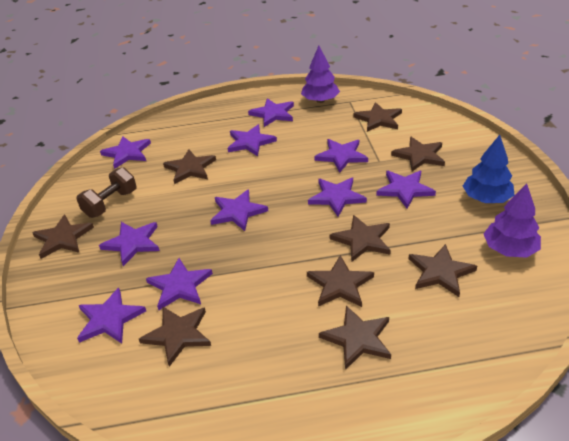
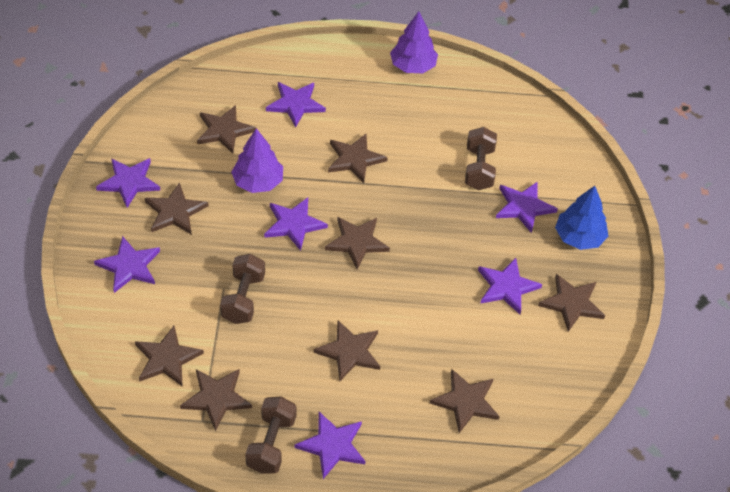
brown dumbbell: [76,167,137,218] = 1 -> [220,254,265,324] [245,397,297,474] [465,127,497,190] = 3
purple star: [77,288,146,344] [99,222,160,266] [100,136,151,169] [146,258,213,310] [210,189,268,231] [227,124,277,156] [248,98,294,127] [308,177,367,217] [314,139,368,173] [376,171,436,209] = 10 -> [94,236,160,293] [96,158,160,208] [264,198,328,251] [266,82,326,128] [295,412,365,479] [478,258,542,314] [496,181,558,233] = 7

